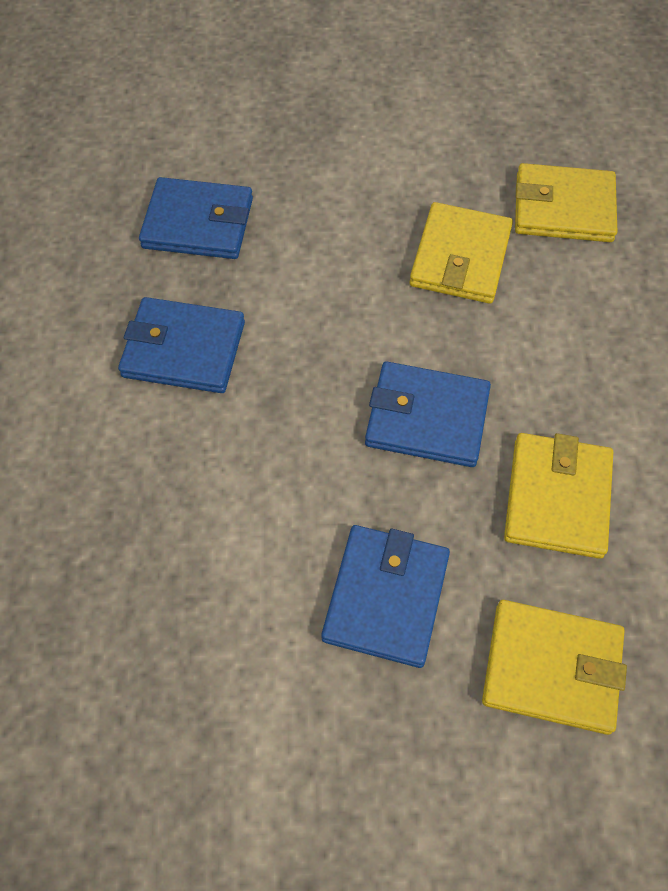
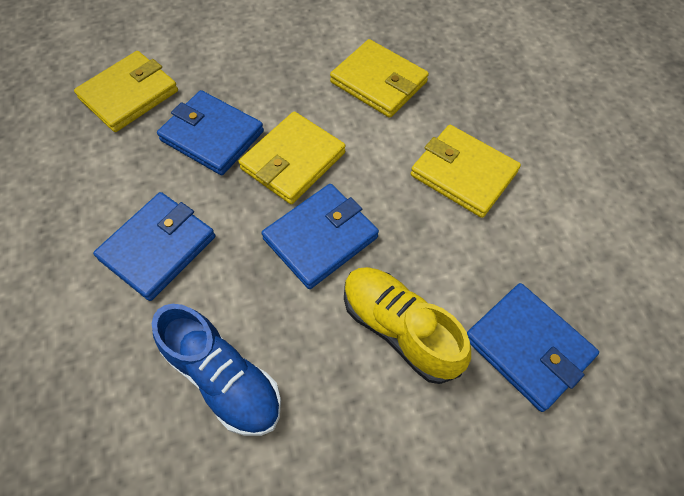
blue shoe: none = 0 -> [152,304,281,436] = 1
yellow shoe: none = 0 -> [344,267,471,384] = 1

